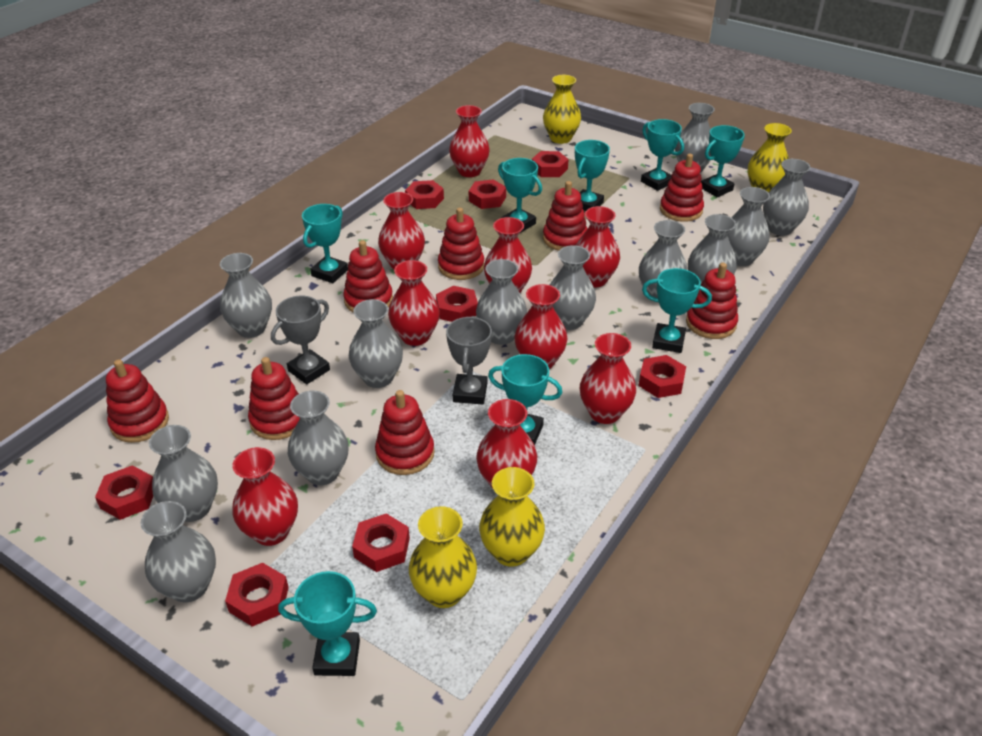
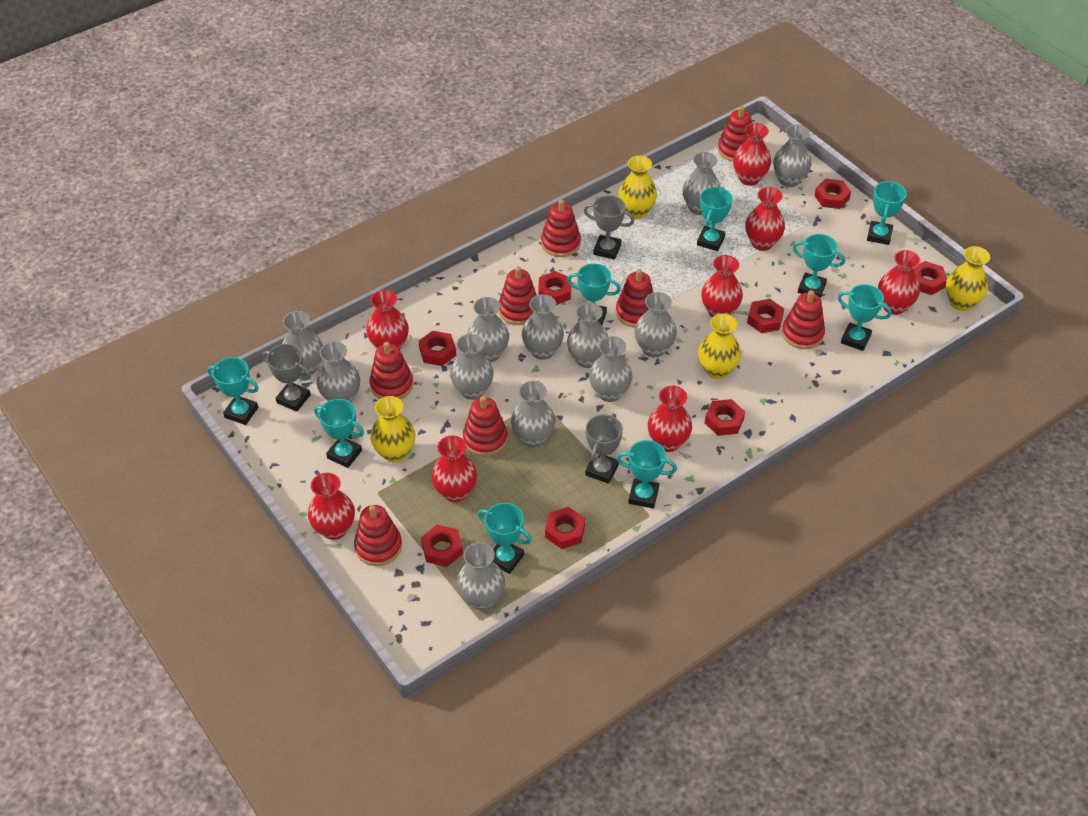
grey trophy: [271,296,330,384] [446,316,492,405] = 2 -> [262,344,311,412] [584,195,634,260] [585,414,623,484] = 3
red vase: [232,447,298,546] [378,192,425,269] [388,260,440,346] [449,105,490,177] [476,399,537,488] [484,217,532,293] [514,284,568,369] [575,206,620,288] [580,333,636,424] = 9 -> [308,473,355,540] [366,290,409,349] [431,435,477,502] [648,386,692,452] [701,255,743,317] [733,123,771,186] [745,187,785,251] [878,250,921,315] = 8
turquoise trophy: [278,571,377,676] [302,204,348,283] [488,354,563,445] [498,158,542,233] [575,140,610,211] [641,119,684,191] [642,268,712,353] [701,125,745,197] = 8 -> [207,357,259,425] [314,399,364,468] [478,503,532,574] [567,263,621,325] [617,440,677,509] [697,187,732,251] [793,234,845,298] [838,284,891,351] [867,181,907,245] = 9

